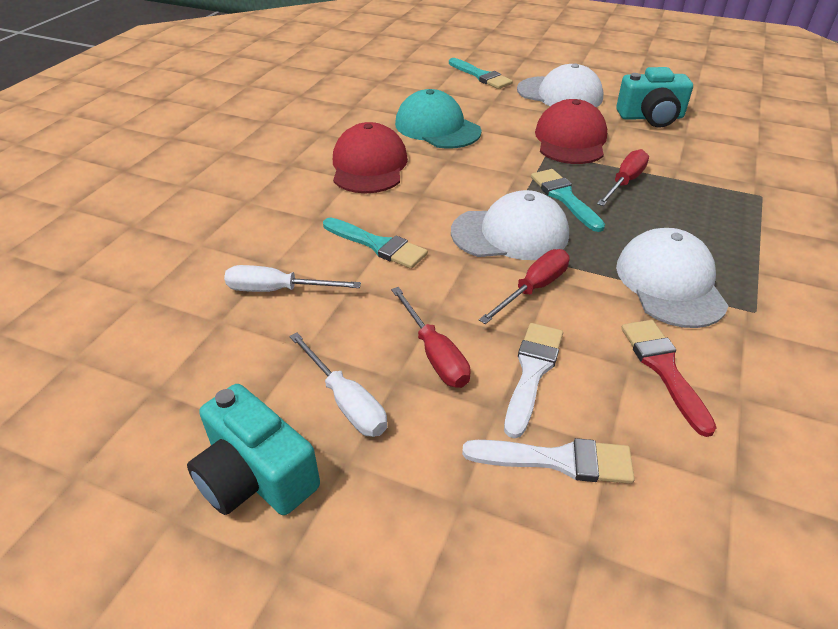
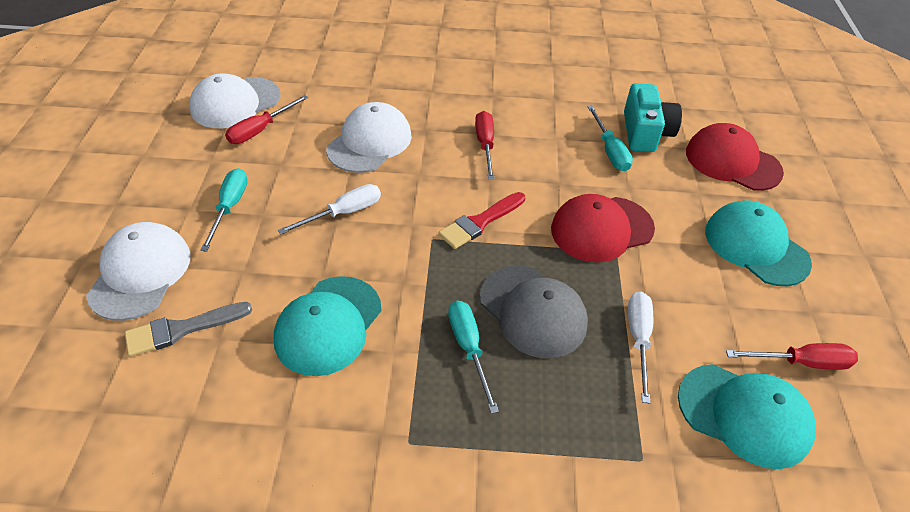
grey brush: none = 0 -> [125,302,252,357] = 1
grey cap: none = 0 -> [480,266,588,358] = 1
turquoise brush: [323,217,428,269] [449,58,513,89] [531,169,605,232] = 3 -> none = 0
turquoise camera: [187,384,320,515] [616,67,693,128] = 2 -> [624,83,682,152] = 1
turquoise cap: [395,89,482,149] = 1 -> [274,276,382,376] [678,364,815,469] [705,200,812,286] = 3
turquoise screwdriver: none = 0 -> [200,168,248,251] [448,301,499,414] [588,106,633,171] = 3
white brush: [462,438,635,484] [504,323,563,438] = 2 -> none = 0

